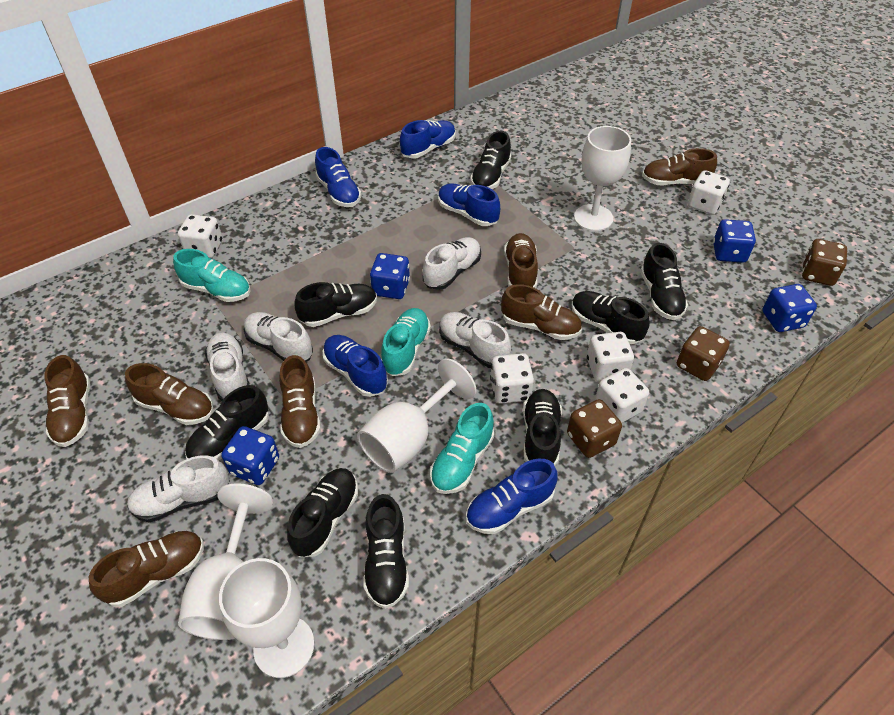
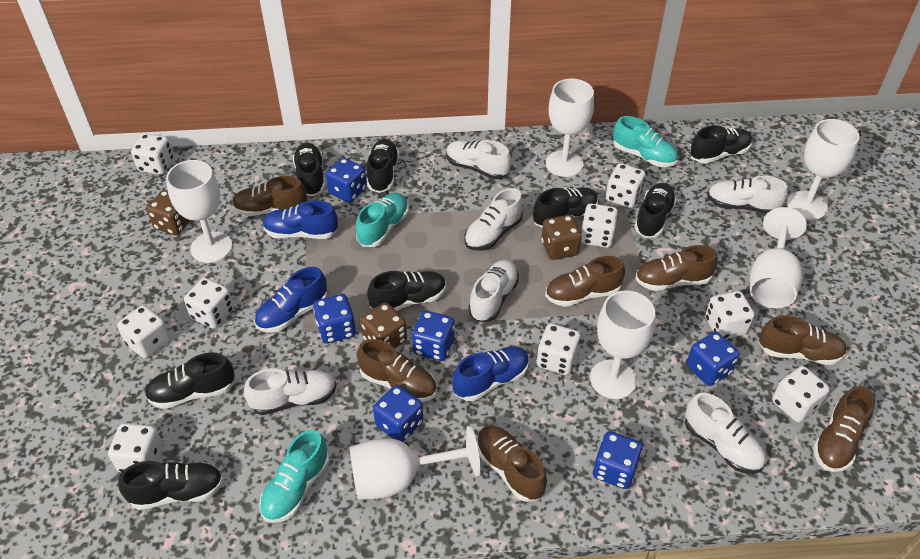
blue dice: [221,426,279,485] [370,253,410,299] [713,219,756,263] [762,284,817,332] = 4 -> [313,294,356,344] [326,158,367,203] [373,385,423,442] [412,311,455,361] [593,431,643,489] [687,332,739,386] = 6
blue shoe: [315,147,361,207] [323,335,388,397] [400,120,456,159] [438,183,500,226] [466,459,558,534] = 5 -> [254,267,327,333] [263,200,338,239] [452,347,529,401] = 3
white dice: [178,214,223,258] [490,353,534,404] [587,332,634,381] [595,368,649,423] [688,170,730,215] = 5 -> [108,423,163,473] [117,305,170,358] [131,134,174,175] [184,278,234,329] [537,323,581,375] [581,203,618,248] [606,163,645,208] [705,291,755,339] [772,366,829,422] = 9
white goblet: [178,483,273,640] [219,558,314,678] [357,358,477,473] [574,126,631,231] = 4 -> [166,160,233,263] [349,426,481,500] [546,78,594,177] [590,291,655,399] [750,207,807,308] [787,119,860,220] = 6
white shoe: [127,455,230,522] [205,333,249,401] [244,312,313,362] [423,237,481,290] [439,312,511,368] = 5 -> [244,369,337,415] [446,140,511,179] [465,188,523,251] [468,260,519,322] [685,393,766,474] [707,176,788,214] = 6

